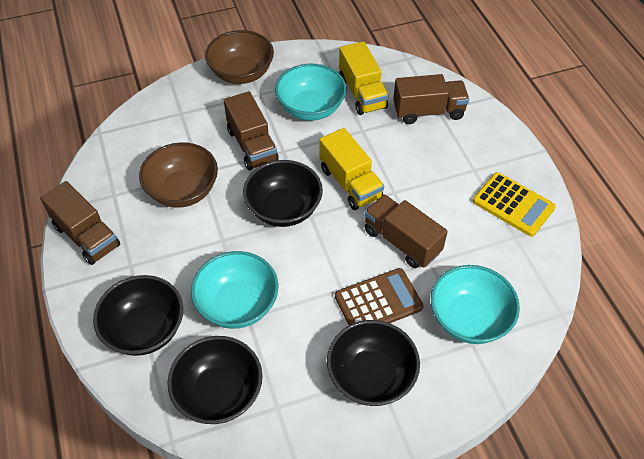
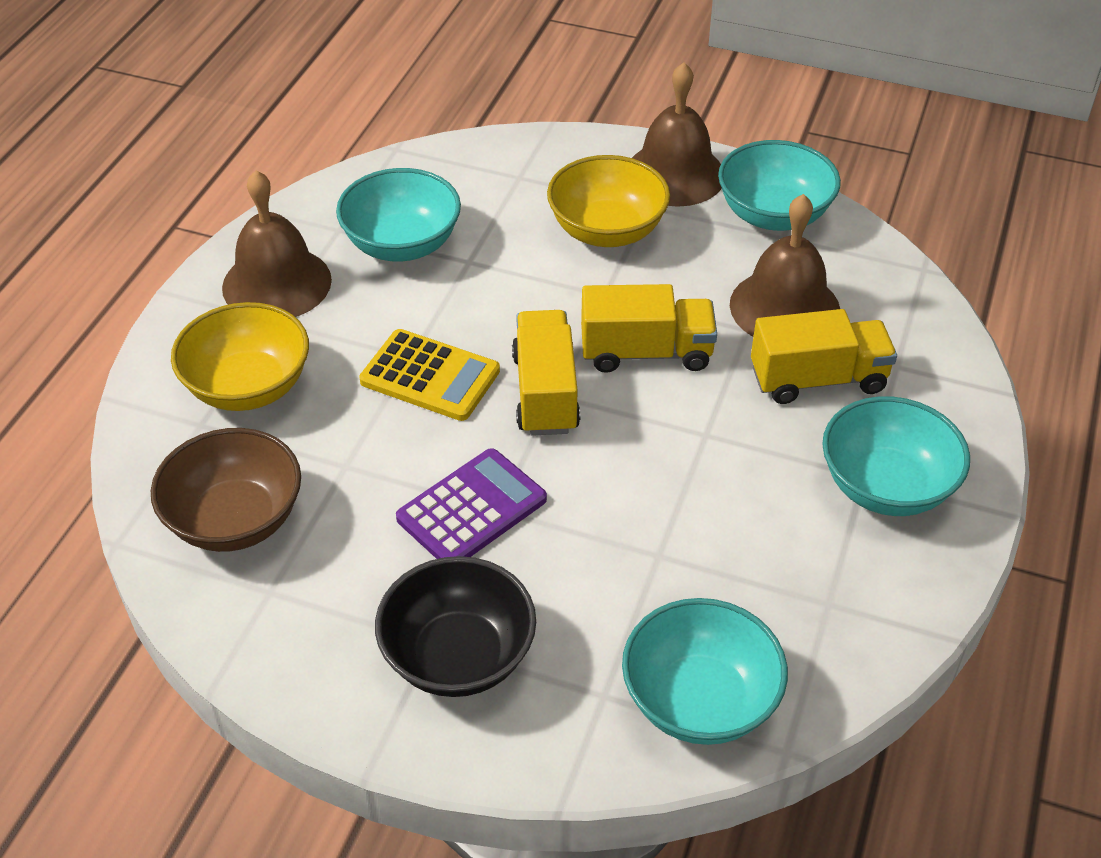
black bowl: [93,275,183,356] [168,336,262,424] [243,160,323,227] [327,320,420,406] = 4 -> [375,556,536,697] = 1
brown bell: none = 0 -> [222,170,332,317] [632,62,722,207] [730,194,840,337] = 3
brown bowl: [139,142,218,208] [205,30,274,84] = 2 -> [151,428,301,552] = 1
brown calculator: [335,268,423,325] = 1 -> none = 0
brown truck: [40,181,120,265] [224,91,279,170] [364,194,448,268] [393,74,469,124] = 4 -> none = 0
purple calculator: none = 0 -> [396,448,547,559] = 1
turquoise bowl: [191,251,278,329] [275,64,346,121] [431,265,520,344] = 3 -> [336,168,461,262] [622,598,788,745] [718,140,841,231] [822,396,970,516] = 4
yellow bowl: none = 0 -> [171,302,309,411] [547,155,670,247] = 2
yellow truck: [319,128,384,210] [339,41,389,115] = 2 -> [512,310,580,436] [581,284,717,373] [751,309,897,404] = 3

